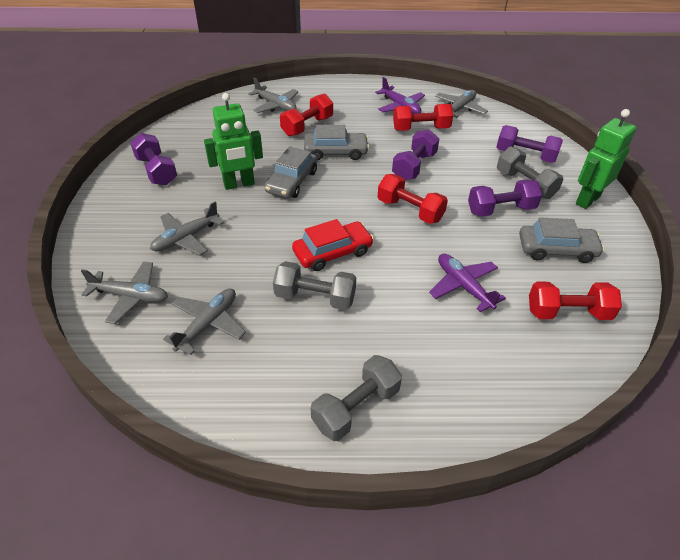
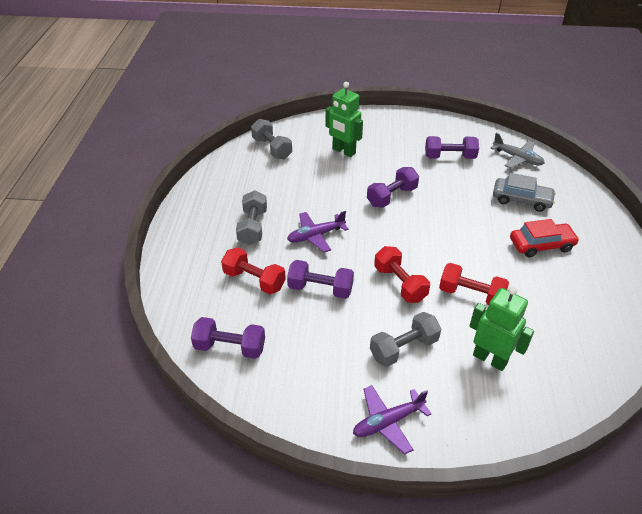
grey car: [264,146,317,198] [304,125,369,160] [519,217,604,263] = 3 -> [493,173,556,212] = 1
grey plane: [81,261,168,324] [150,201,224,255] [163,289,246,355] [248,78,299,113] [435,90,488,118] = 5 -> [490,133,545,168] = 1
red dumbbell: [280,93,333,136] [378,174,448,224] [393,104,453,131] [529,282,622,320] = 4 -> [221,247,286,294] [374,246,430,303] [439,263,509,305] = 3

